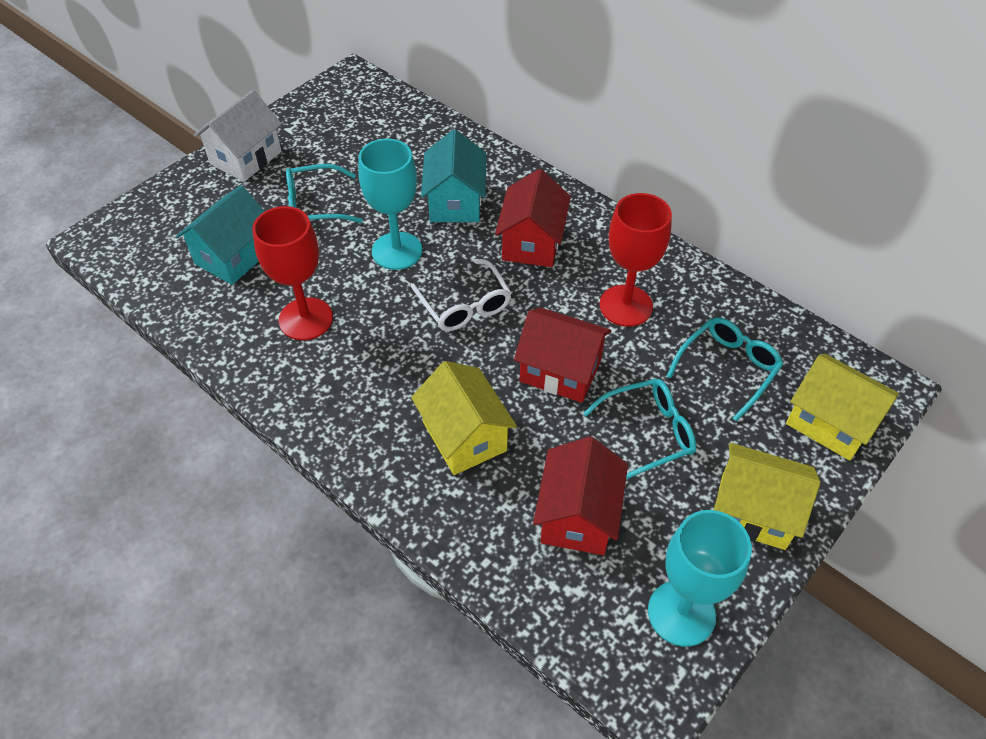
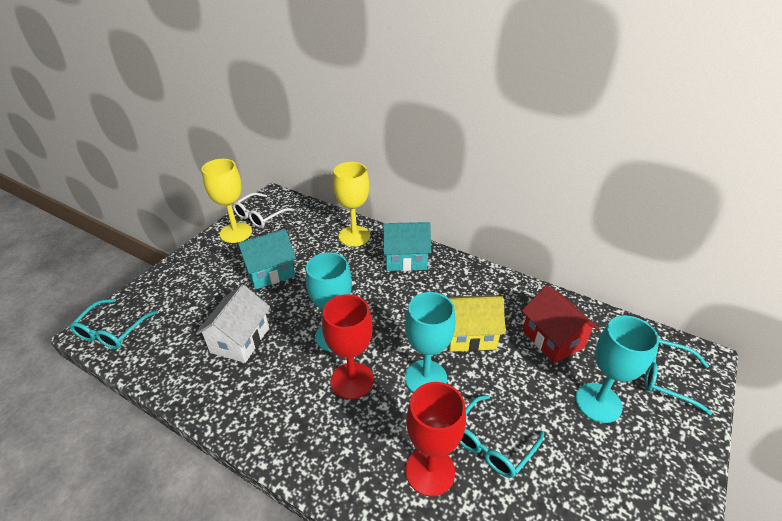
red house: [495,169,571,267] [514,308,611,403] [533,437,628,555] = 3 -> [522,285,599,363] = 1
turquoise goblet: [358,139,422,270] [648,510,752,647] = 2 -> [306,252,352,352] [405,292,455,393] [575,315,659,423] = 3
yellow goblet: none = 0 -> [202,159,252,243] [333,162,370,247] = 2
yellow house: [411,361,517,475] [714,443,820,550] [786,354,899,461] = 3 -> [448,295,506,352] = 1

